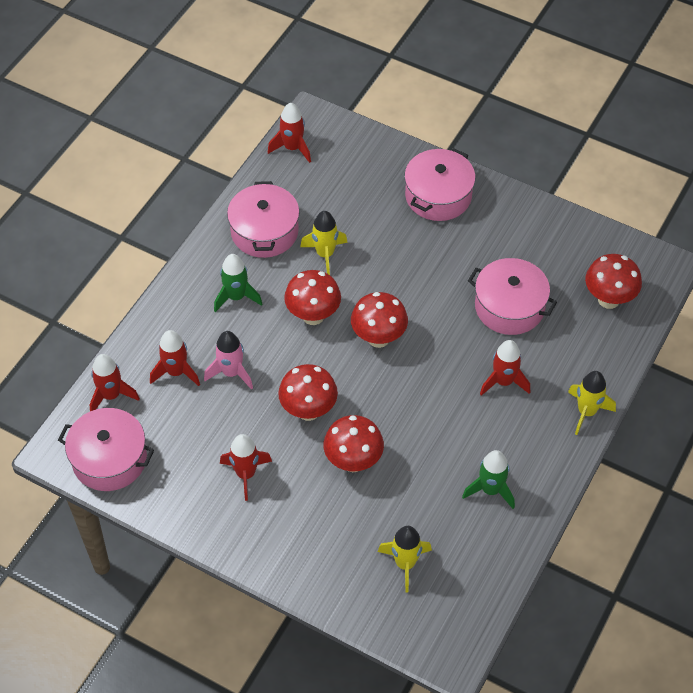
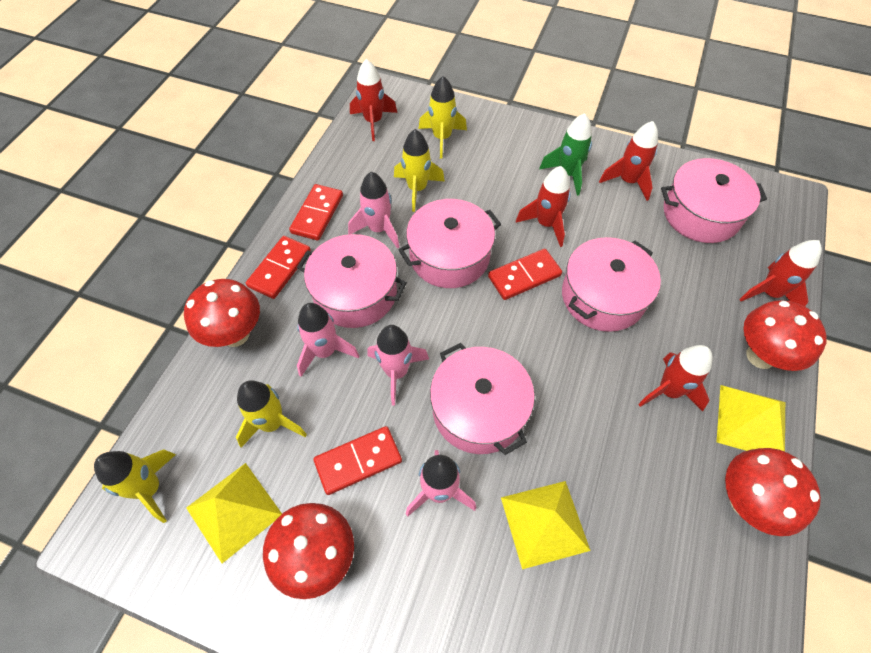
green rocket: [214,254,262,312] [462,450,515,509] = 2 -> [539,113,592,196] = 1
pink pot: [58,408,154,491] [227,181,300,258] [404,148,476,221] [468,258,557,335] = 4 -> [297,234,407,328] [399,199,501,288] [430,343,535,455] [562,237,661,332] [661,158,767,243] = 5
pink rocket: [204,331,253,390] = 1 -> [297,303,359,377] [348,172,399,249] [367,325,429,406] [406,450,476,517] = 4
red domino: none = 0 -> [246,236,311,299] [289,184,343,241] [313,426,402,495] [488,249,562,300] = 4
red mushroom: [278,364,338,421] [284,270,341,325] [323,415,384,472] [351,292,408,348] [585,254,642,309] = 5 -> [184,279,260,347] [263,503,354,599] [725,448,821,536] [743,300,827,371] = 4
yellow pyramid: none = 0 -> [186,463,282,563] [501,481,591,569] [717,385,785,452] = 3
yellow rocket: [300,211,348,275] [378,526,432,593] [568,371,616,435] = 3 -> [94,449,176,523] [236,381,307,448] [394,129,445,212] [419,76,467,159] = 4

